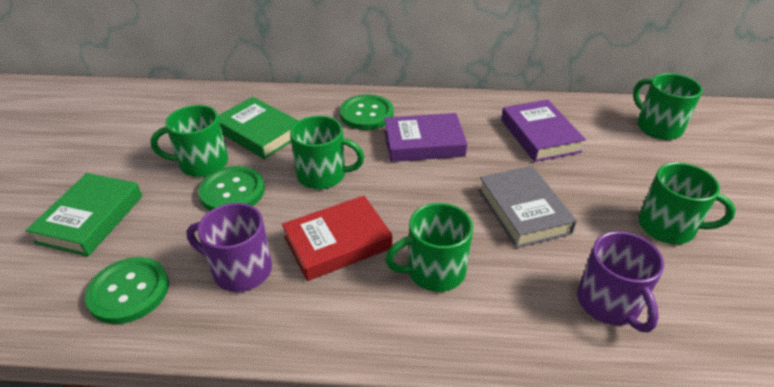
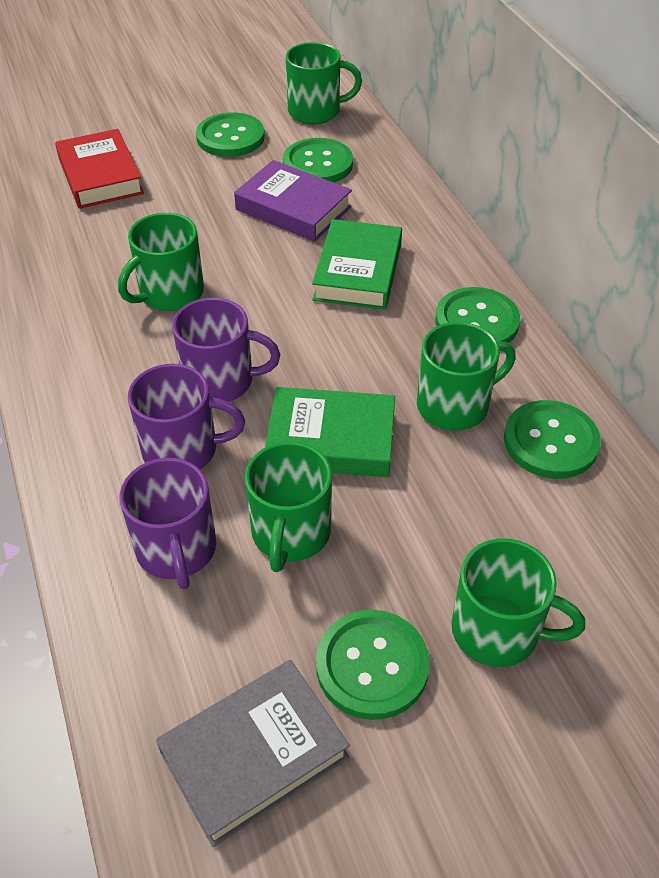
green button: [85,257,169,324] [198,166,265,211] [340,95,393,130] = 3 -> [196,112,264,157] [283,138,353,183] [316,610,430,720] [435,287,520,343] [504,400,601,479] = 5
purple book: [384,113,467,162] [501,99,586,162] = 2 -> [234,160,352,242] = 1
purple mug: [186,203,272,292] [577,231,664,332] = 2 -> [119,458,216,590] [128,364,245,469] [172,298,280,402] = 3

